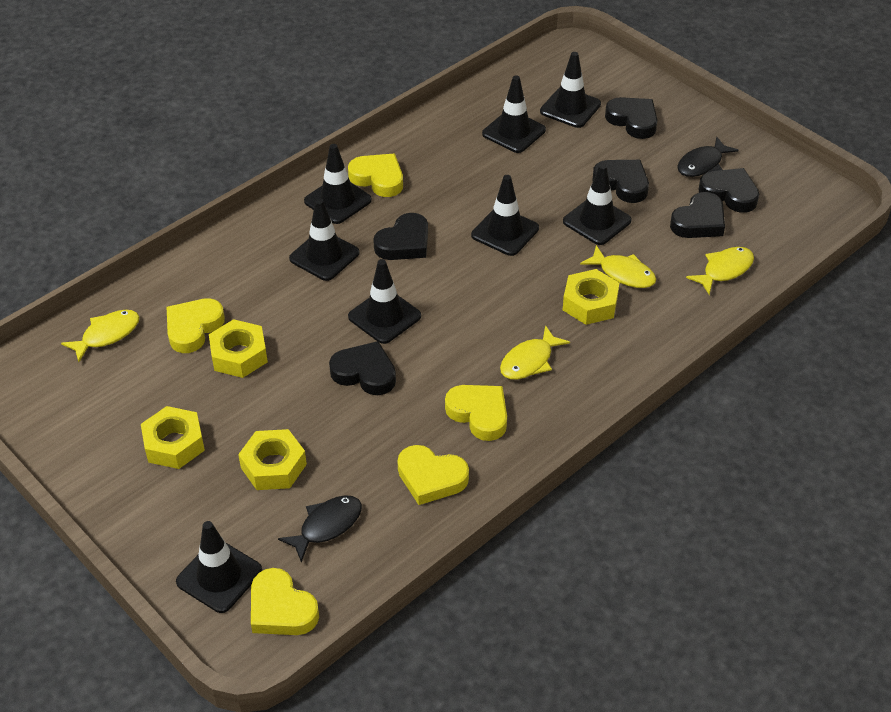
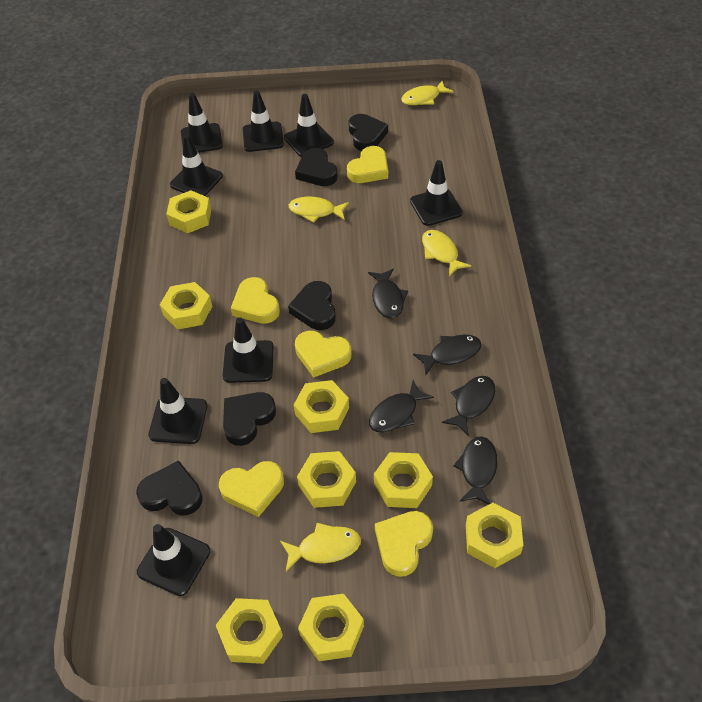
black fish: [278,495,362,563] [677,137,739,177] = 2 -> [368,268,408,318] [369,380,434,432] [413,334,482,375] [442,376,495,436] [453,436,497,505] = 5
black heart: [329,341,396,395] [373,213,428,260] [592,160,649,203] [605,97,658,139] [670,192,725,238] [698,168,759,213] = 6 -> [136,460,203,516] [223,392,276,446] [288,281,336,330] [295,148,338,186] [349,114,388,151] = 5
yellow nut: [141,406,205,469] [209,319,268,378] [238,429,307,490] [563,269,619,325] = 4 -> [160,282,212,330] [166,190,211,233] [216,598,283,664] [294,380,349,433] [297,451,356,508] [298,594,364,661] [374,452,433,508] [466,503,523,568] = 8

